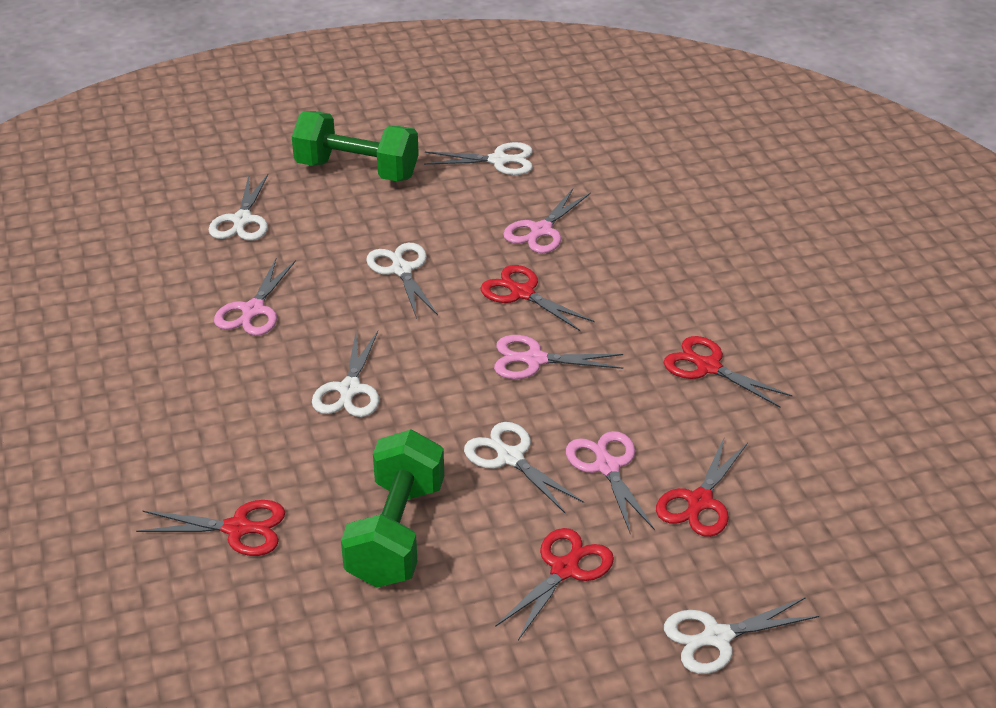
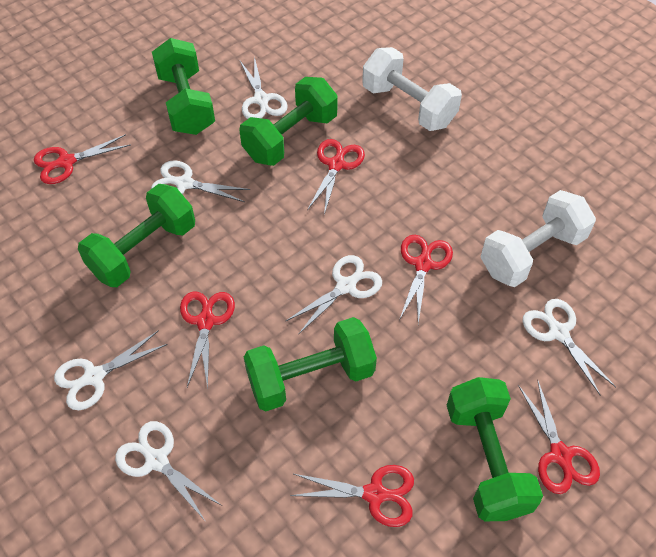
green dumbbell: [292,111,419,181] [341,430,444,588] = 2 -> [78,184,195,287] [152,38,215,135] [239,77,338,166] [244,317,377,411] [447,377,543,521] = 5
pink scissors: [214,259,296,336] [494,335,623,379] [503,189,591,253] [566,431,655,534] = 4 -> none = 0
red scissors: [136,500,286,556] [480,265,595,332] [495,528,614,640] [656,436,748,537] [664,336,792,408] = 5 -> [34,134,131,184] [180,291,235,389] [290,465,414,527] [307,139,365,215] [399,235,453,323] [518,379,600,494] = 6
white dumbbell: none = 0 -> [362,47,462,131] [480,190,596,287] = 2

